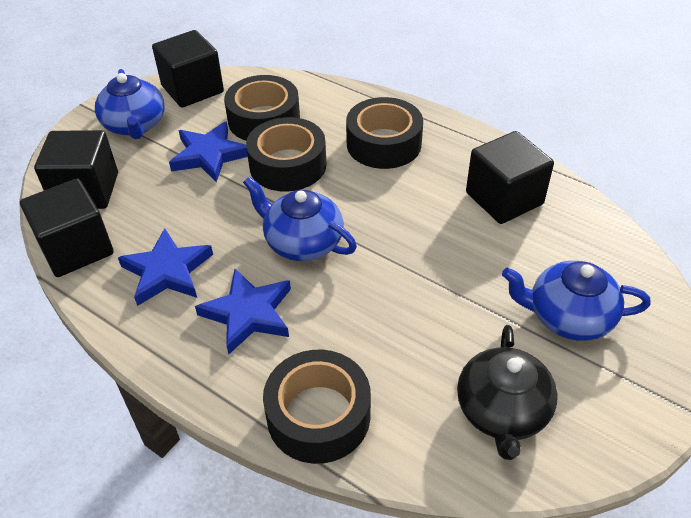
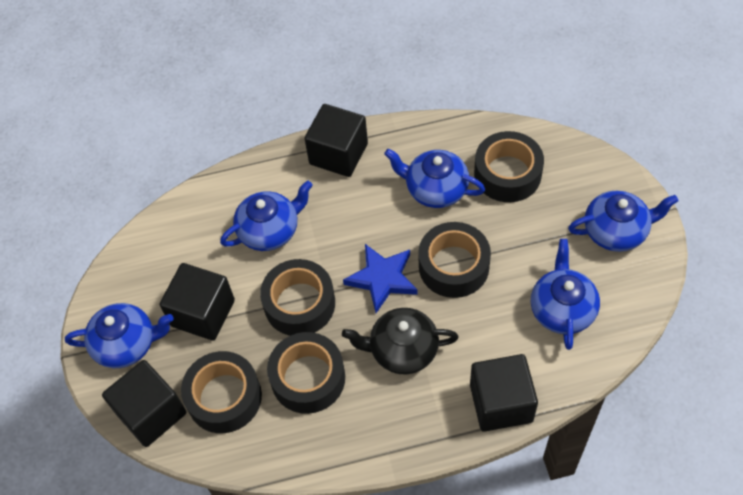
black tape: [224,75,300,141] [246,117,327,192] [263,350,371,464] [346,97,423,169] = 4 -> [181,351,262,433] [260,259,335,336] [267,332,345,414] [418,222,491,298] [474,131,544,202] = 5
blue star: [118,228,213,306] [169,121,248,182] [195,269,291,354] = 3 -> [343,244,418,313] = 1
blue teapot: [95,69,165,139] [243,176,357,261] [502,261,651,341] = 3 -> [65,303,174,368] [220,181,313,251] [384,149,485,208] [531,239,600,350] [568,191,678,252] = 5

